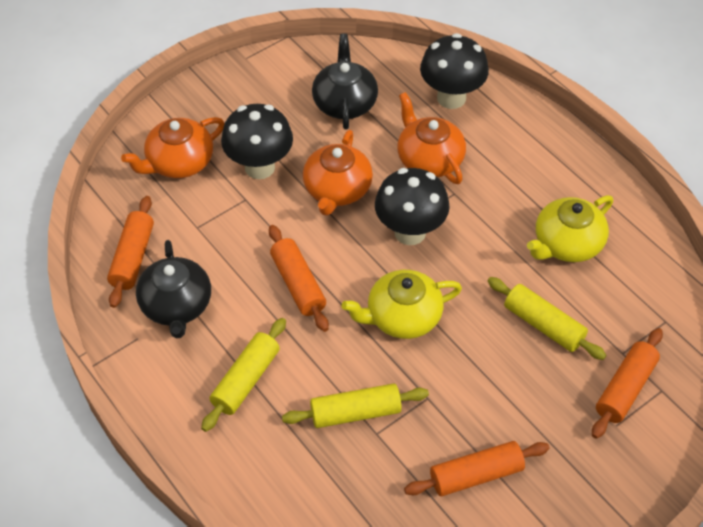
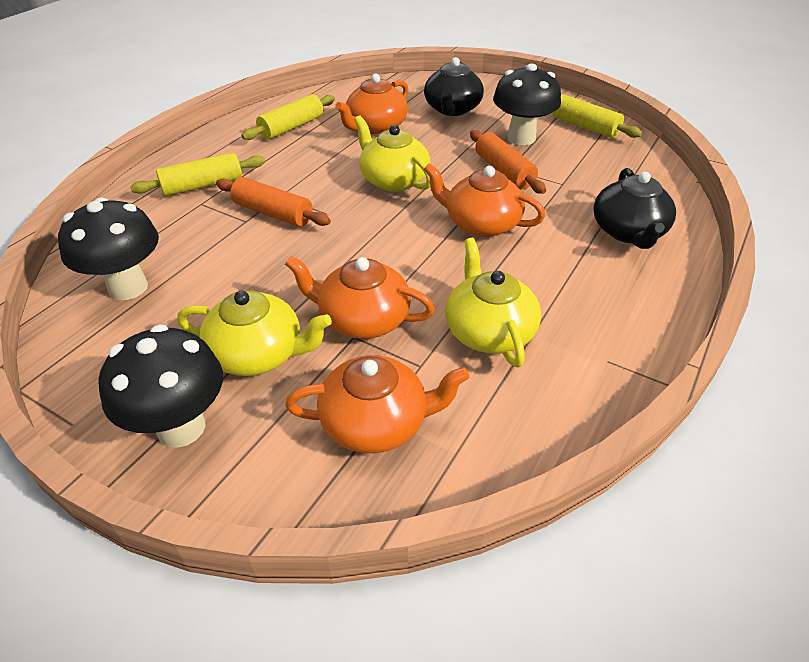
orange rolling pin: [107,196,154,308] [269,225,329,332] [404,441,550,496] [592,328,663,439] = 4 -> [216,177,331,227] [470,130,546,194] = 2
orange teapot: [121,117,225,178] [303,130,373,216] [397,92,466,184] = 3 -> [285,256,435,339] [285,355,470,453] [335,73,409,134] [423,163,546,237] = 4
yellow teapot: [342,270,462,339] [527,195,613,262] = 2 -> [177,290,332,376] [354,115,430,192] [445,238,541,367] = 3

